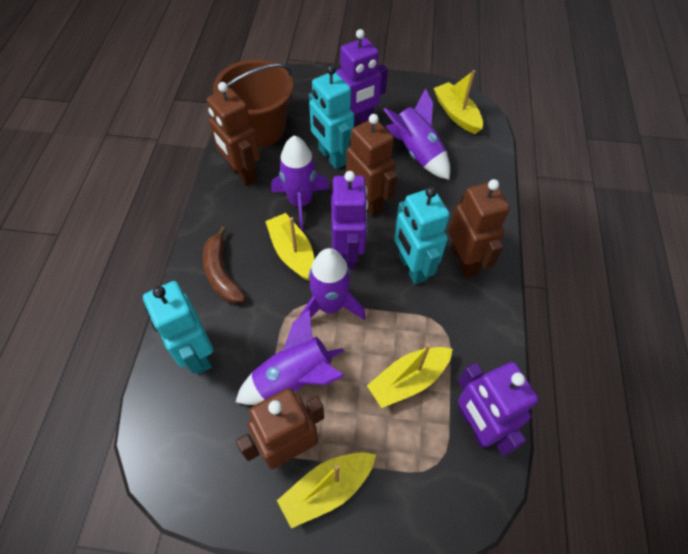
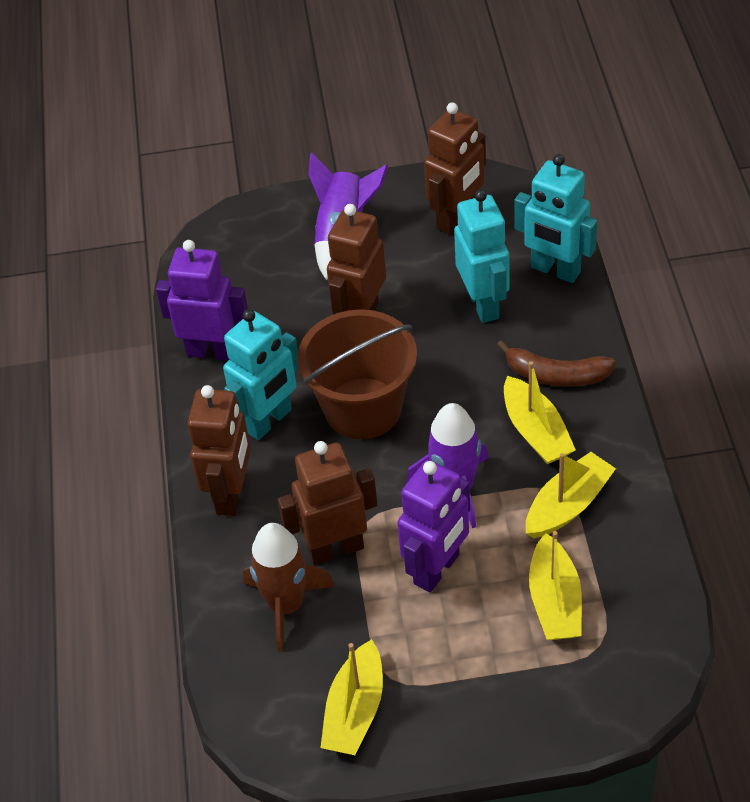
brown rocket: none = 0 -> [243,523,335,652] = 1
purple robot: [331,171,368,269] [336,29,388,127] [458,362,539,456] = 3 -> [156,240,248,361] [397,460,470,592] = 2
purple rocket: [236,309,344,405] [271,135,329,230] [300,248,366,320] [383,88,450,180] = 4 -> [308,153,388,280] [406,403,488,528] = 2

